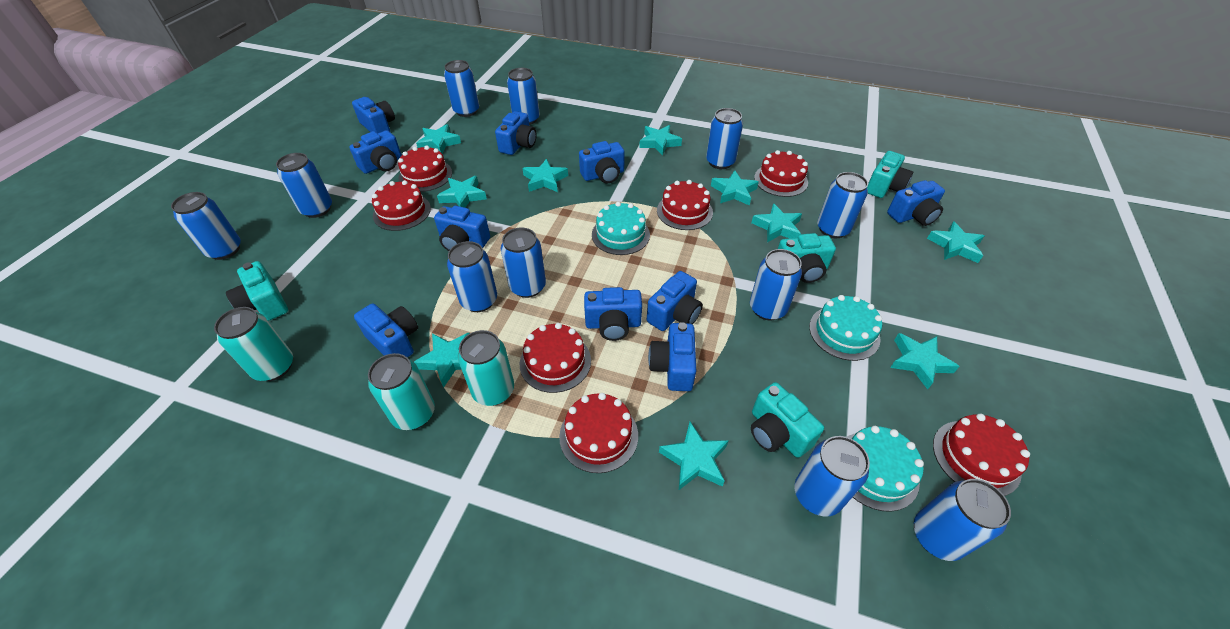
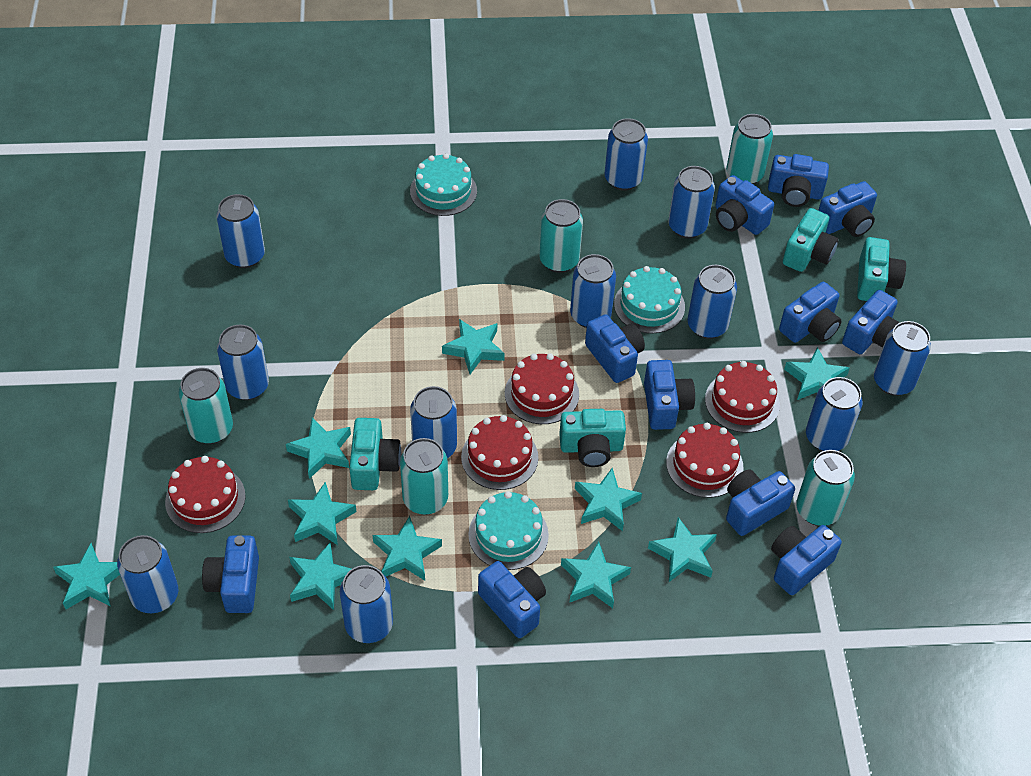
blue camera: [349,130,402,174] [352,97,395,134] [354,303,418,358] [434,206,490,251] [495,111,537,155] [579,141,625,183] [584,287,642,341] [647,271,703,331] [648,322,696,391] [887,180,945,226] = 10 -> [202,536,259,613] [478,561,546,638] [585,314,645,383] [644,360,695,430] [715,175,774,235] [726,469,795,536] [768,154,829,207] [771,525,842,595] [779,282,842,343] [818,181,877,237] [842,290,900,354] = 11
red cake: [372,180,431,231] [398,146,452,192] [520,323,591,393] [559,393,638,473] [657,180,713,230] [754,150,808,197] [933,414,1030,496] = 7 -> [165,456,245,533] [461,415,538,490] [505,353,579,424] [666,423,744,498] [705,361,780,433] = 5
turquoise can: [214,307,293,381] [368,353,435,430] [458,330,514,406] = 3 -> [179,368,233,444] [400,438,448,515] [539,199,583,273] [726,114,773,184] [796,450,855,526] = 5

